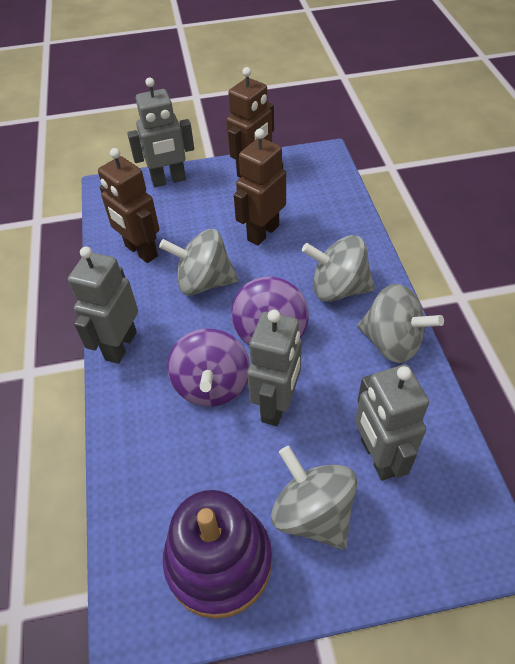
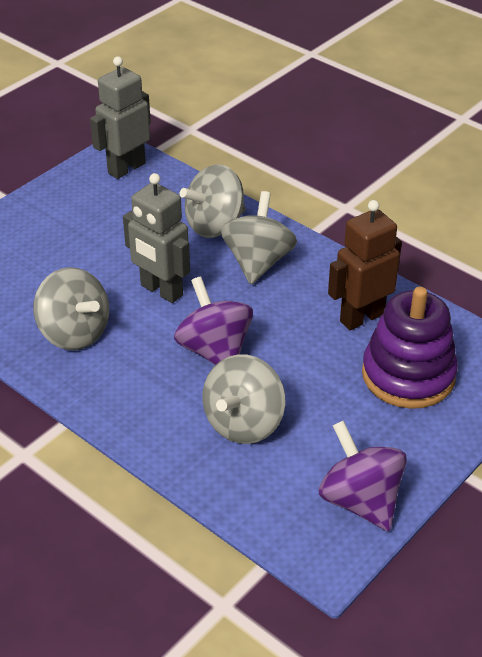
brown robot: [98,148,159,263] [226,67,274,178] [234,129,286,246] = 3 -> [328,200,402,330] = 1
grey robot: [68,247,138,364] [127,77,194,187] [247,310,302,426] [355,364,429,481] = 4 -> [90,56,151,179] [123,173,190,303] = 2

